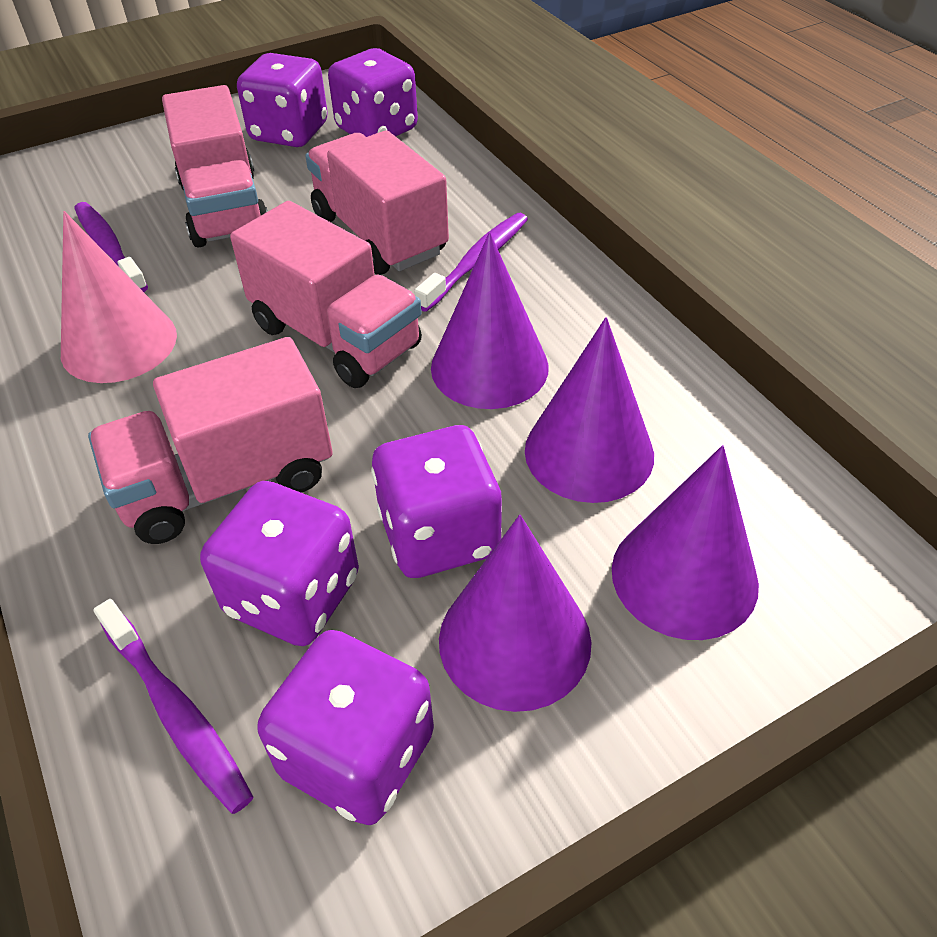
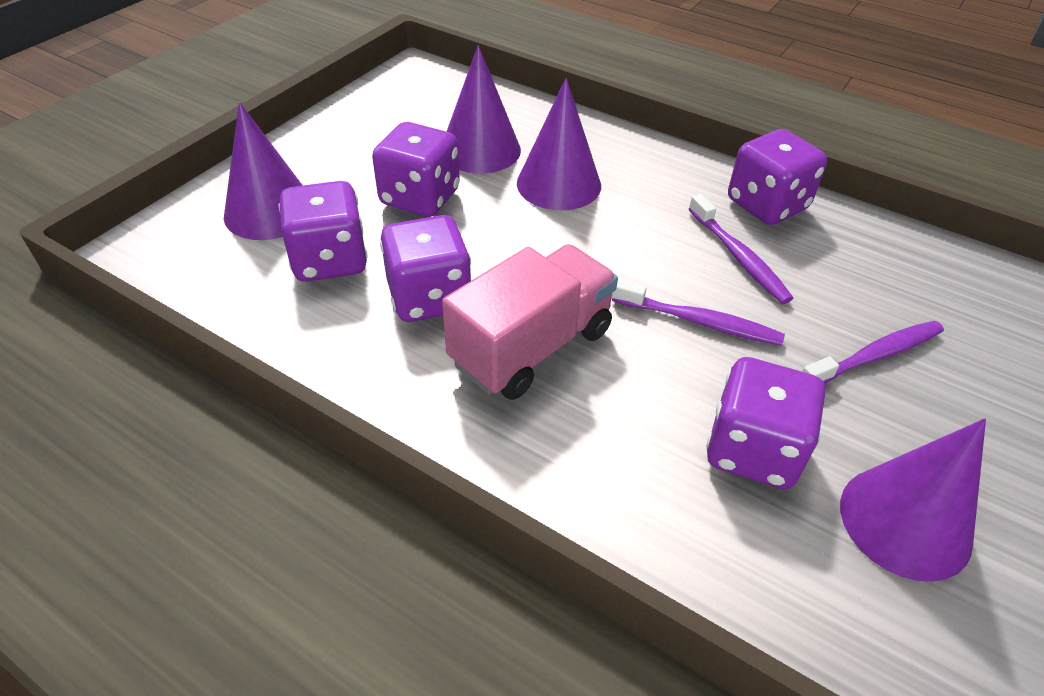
pink cone: [61,211,177,383] = 1 -> none = 0
pink truck: [88,337,333,544] [162,85,268,247] [230,201,422,388] [305,130,449,275] = 4 -> [442,244,618,400] = 1

